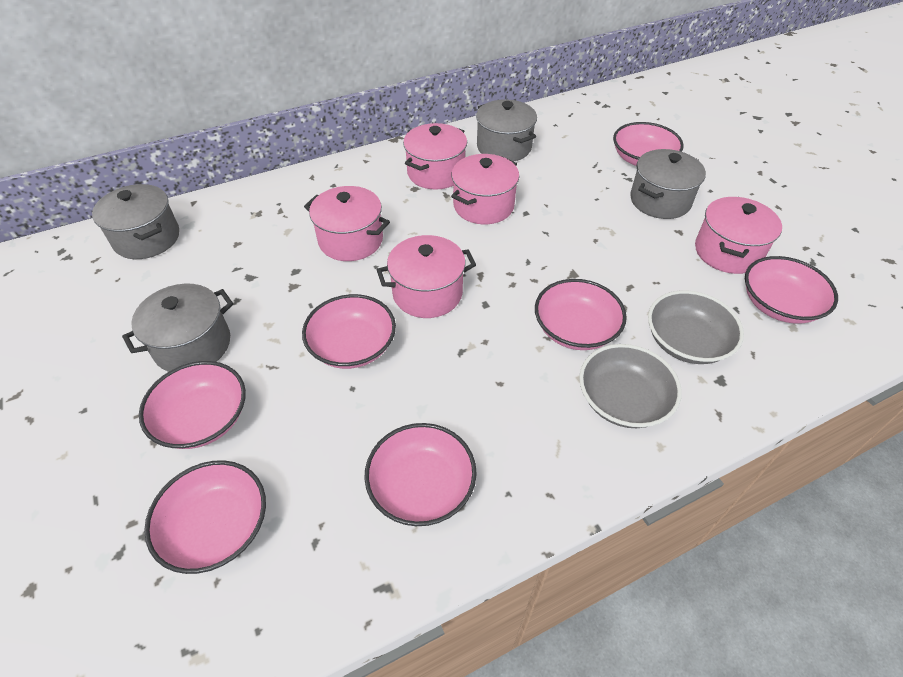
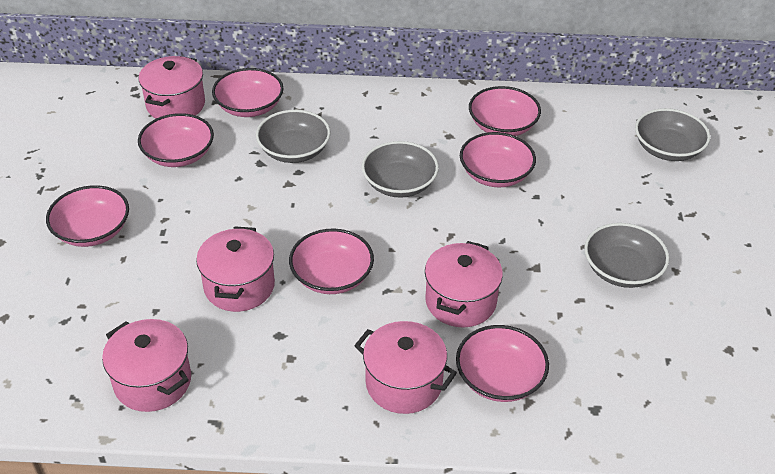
grey bowl: [579,344,682,428] [648,290,744,364] = 2 -> [256,110,331,163] [361,141,439,198] [584,223,669,288] [635,108,710,161] = 4
grey pot: [92,184,179,259] [122,284,233,372] [476,99,537,161] [630,149,706,219] = 4 -> none = 0

